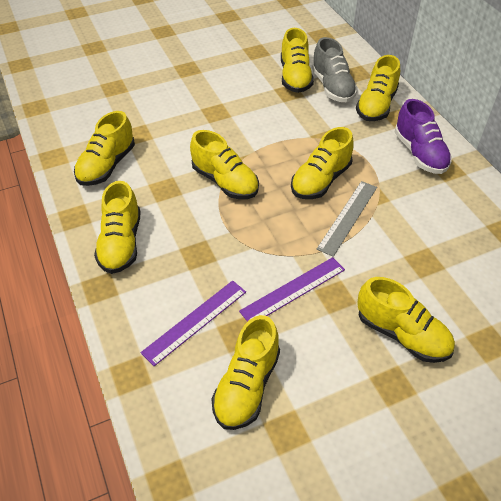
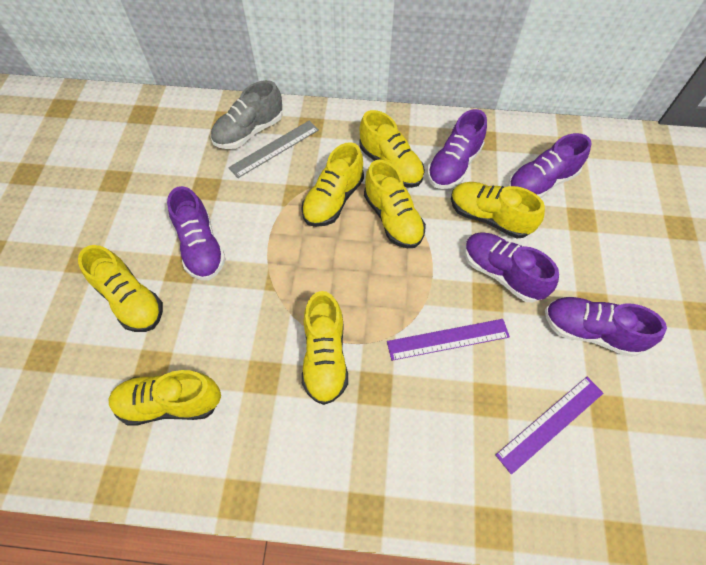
purple shoe: [395,99,452,174] = 1 -> [167,186,226,280] [427,109,487,189] [465,232,559,303] [508,133,591,198] [545,297,667,357] = 5
yellow shoe: [74,111,135,186] [94,181,141,274] [190,130,259,199] [211,315,280,430] [281,28,314,93] [291,127,354,199] [356,55,400,121] [357,277,455,363] = 8 -> [78,245,163,332] [108,370,221,425] [301,142,364,227] [302,291,348,405] [360,110,425,188] [364,160,426,248] [451,182,545,238] = 7

